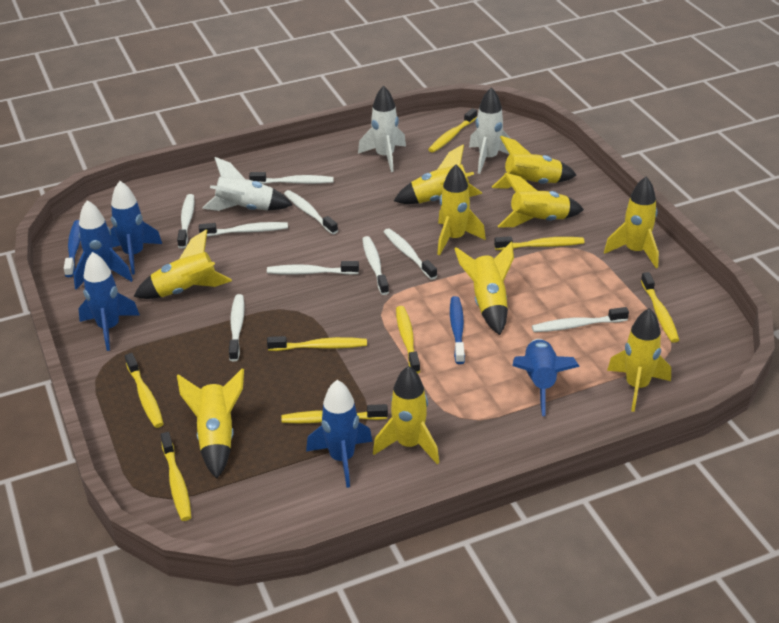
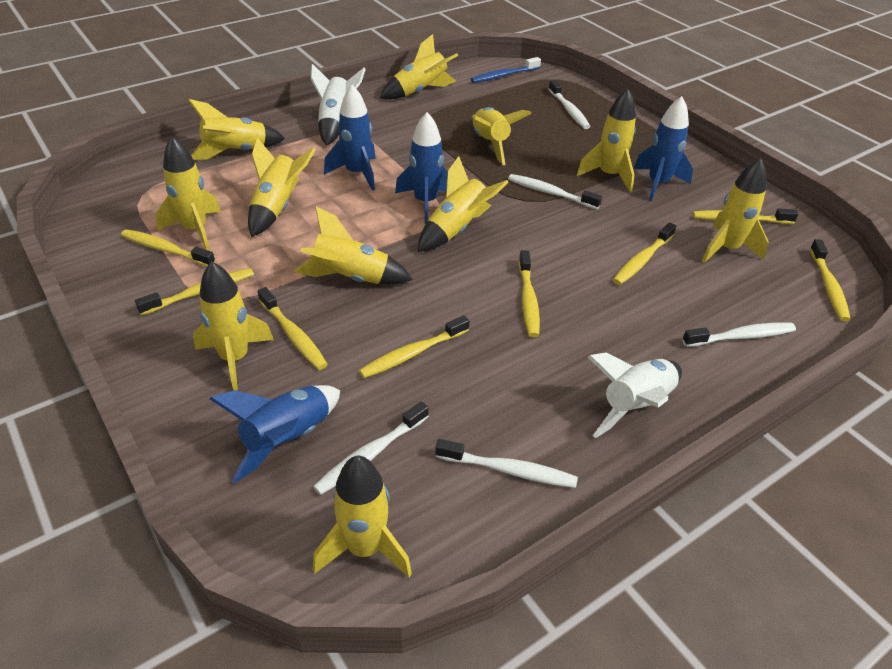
blue rocket: [74,200,133,290] [78,252,140,351] [110,181,162,275] [306,380,373,488] [512,339,580,416] = 5 -> [209,385,340,483] [324,85,376,191] [395,112,448,224] [634,96,693,201] = 4
blue toothbrush: [64,220,80,277] [450,296,465,364] = 2 -> [471,57,541,83] = 1
white rocket: [202,157,293,211] [358,86,406,172] [469,87,511,174] = 3 -> [311,64,366,146] [588,352,682,438] = 2
white toothbrush: [177,194,195,249] [199,222,288,237] [229,294,244,362] [249,172,334,184] [267,261,359,275] [284,190,338,234] [362,236,389,295] [384,228,437,280] [532,307,629,332] = 9 -> [313,401,429,495] [435,439,578,488] [508,174,602,209] [548,80,591,129] [682,323,796,347] = 5
yellow rocket: [133,229,232,299] [177,368,244,479] [373,366,439,464] [394,144,482,204] [437,165,486,255] [454,241,514,335] [492,136,576,189] [498,173,584,227] [604,177,659,268] [607,308,671,412] = 10 -> [156,136,221,250] [188,99,285,160] [193,261,274,391] [248,137,315,237] [294,206,413,284] [313,456,412,577] [380,34,458,99] [418,156,509,252] [472,107,532,165] [577,88,636,192] [702,158,769,263] = 11

